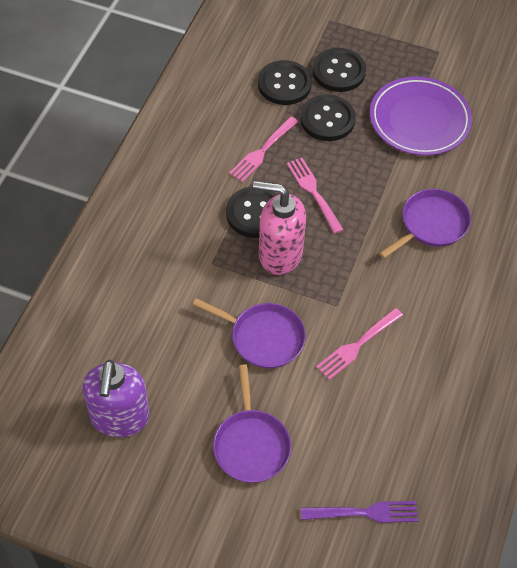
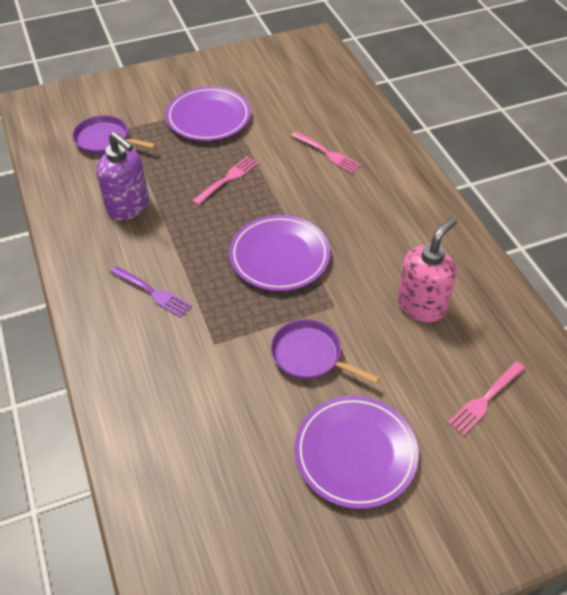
black button: [226,186,277,238] [258,60,312,105] [300,95,356,141] [312,48,366,92] = 4 -> none = 0
purple pan: [193,298,306,369] [213,364,291,483] [379,189,471,258] = 3 -> [72,115,156,154] [271,319,380,384] = 2
purple plate: [370,76,472,156] = 1 -> [165,87,251,141] [229,215,330,291] [294,396,419,509] = 3

